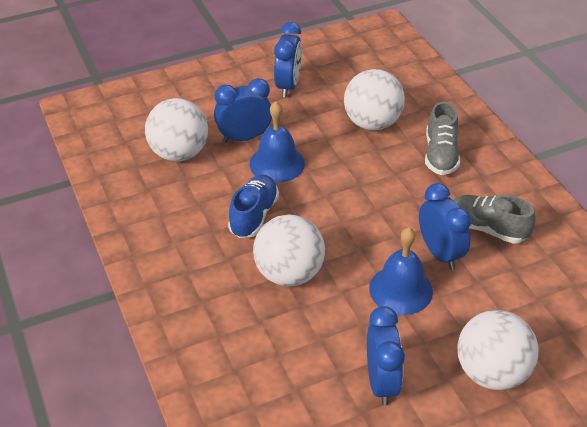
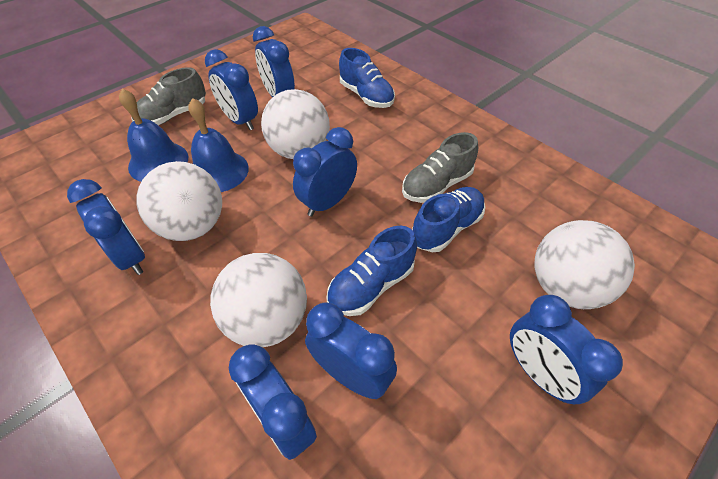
blue clock: [214,78,272,143] [274,22,302,97] [367,306,405,406] [419,183,471,270] = 4 -> [67,179,145,275] [205,49,258,130] [229,344,317,460] [253,26,295,97] [293,127,357,217] [305,302,397,399] [510,295,623,404] = 7
blue shoe: [228,175,279,238] = 1 -> [326,226,417,316] [339,48,395,108] [412,187,485,252] = 3

